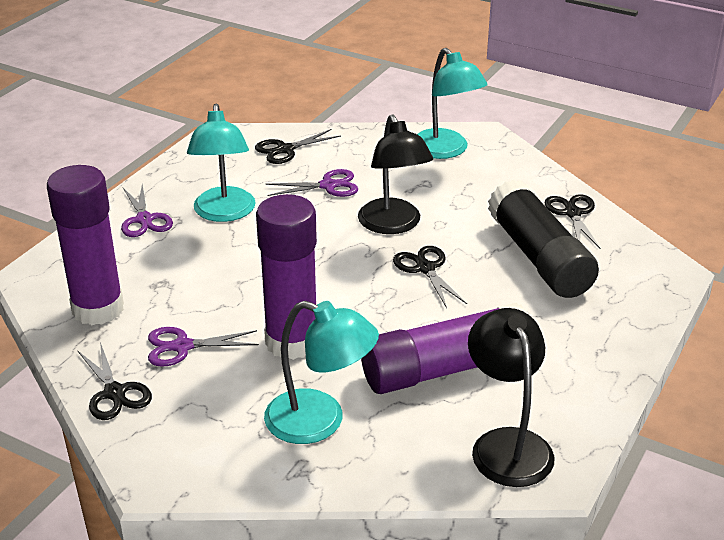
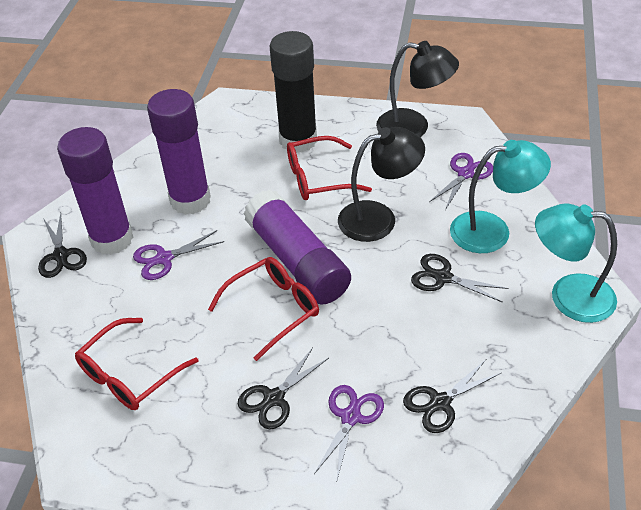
red glasses: none = 0 -> [75,318,198,410] [208,257,319,361] [287,136,372,200] = 3
turquoise lamp: [187,104,256,222] [264,301,379,444] [417,48,488,159] = 3 -> [450,140,551,253] [535,204,617,323] = 2

